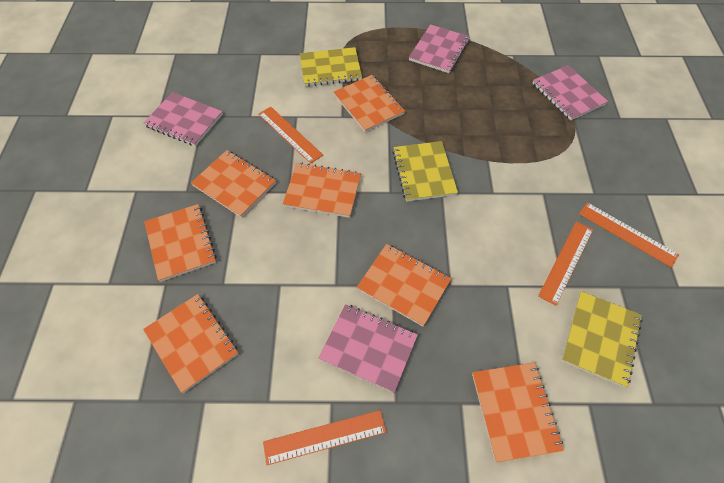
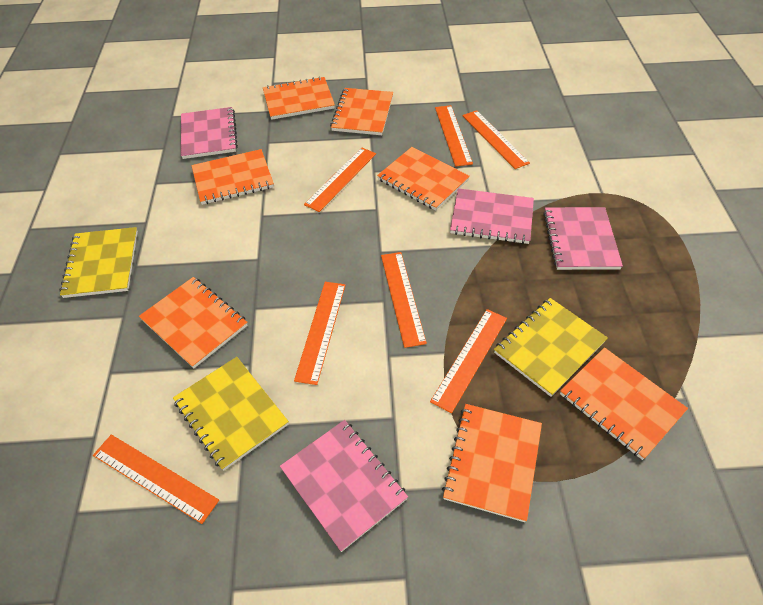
orange ruler: [258,107,323,164] [263,410,386,465] [538,221,593,306] [579,202,679,268] = 4 -> [93,435,219,524] [294,282,346,385] [304,147,376,212] [381,252,427,348] [430,309,507,413] [435,105,473,167] [463,110,530,169] = 7

